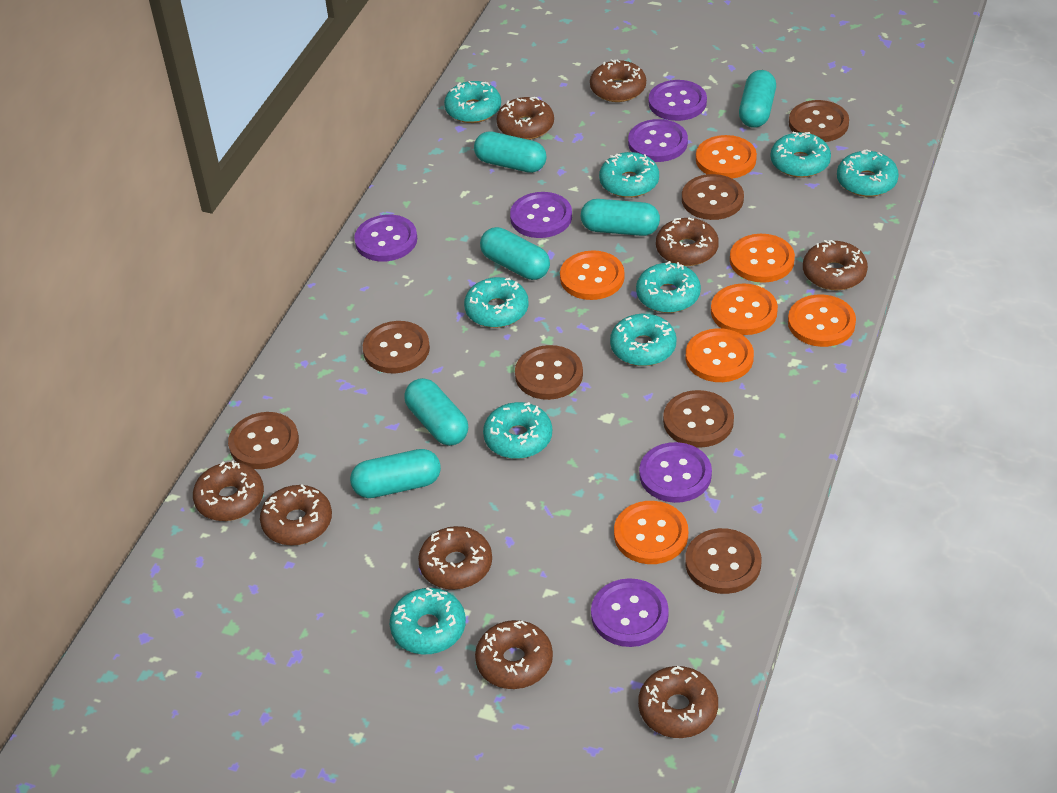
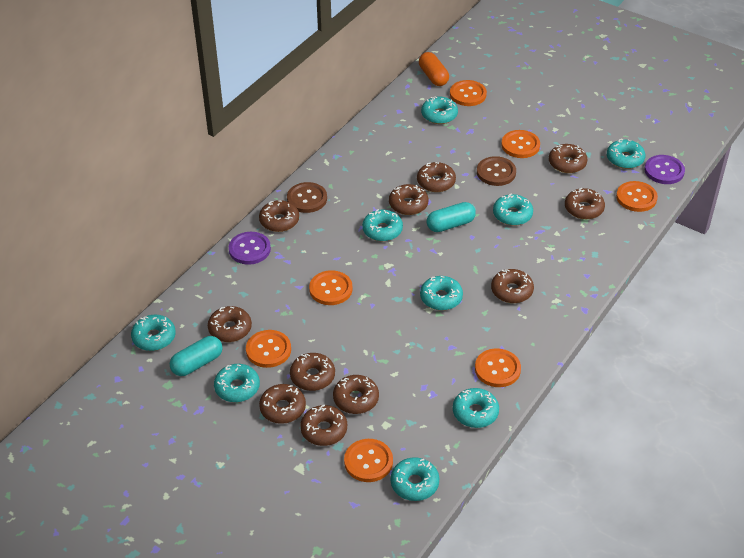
brown button: [228,412,299,469] [363,321,430,373] [515,345,583,400] [663,390,734,448] [682,174,744,220] [685,528,761,594] [789,100,849,142] = 7 -> [287,182,327,213] [477,156,516,186] = 2
brown donut: [193,461,264,521] [260,484,332,545] [418,526,492,590] [475,620,553,689] [497,97,554,140] [590,59,646,102] [638,666,718,738] [656,218,719,266] [803,240,868,290] = 9 -> [208,306,252,342] [259,200,299,232] [259,384,306,424] [290,353,335,391] [300,405,347,446] [333,375,379,414] [389,184,429,215] [417,162,456,192] [491,269,534,303] [549,144,588,173] [565,188,605,219] = 11
orange capsule: none = 0 -> [419,52,449,86] = 1
purple button: [354,215,417,262] [510,192,572,238] [591,578,669,647] [628,119,688,162] [639,442,712,503] [649,80,707,121] = 6 -> [229,232,271,265] [644,155,685,184] = 2
turquoise capsule: [350,449,441,498] [404,378,468,446] [474,131,546,173] [480,227,550,280] [581,199,660,236] [739,70,776,128] = 6 -> [170,336,223,376] [427,202,476,232] = 2

